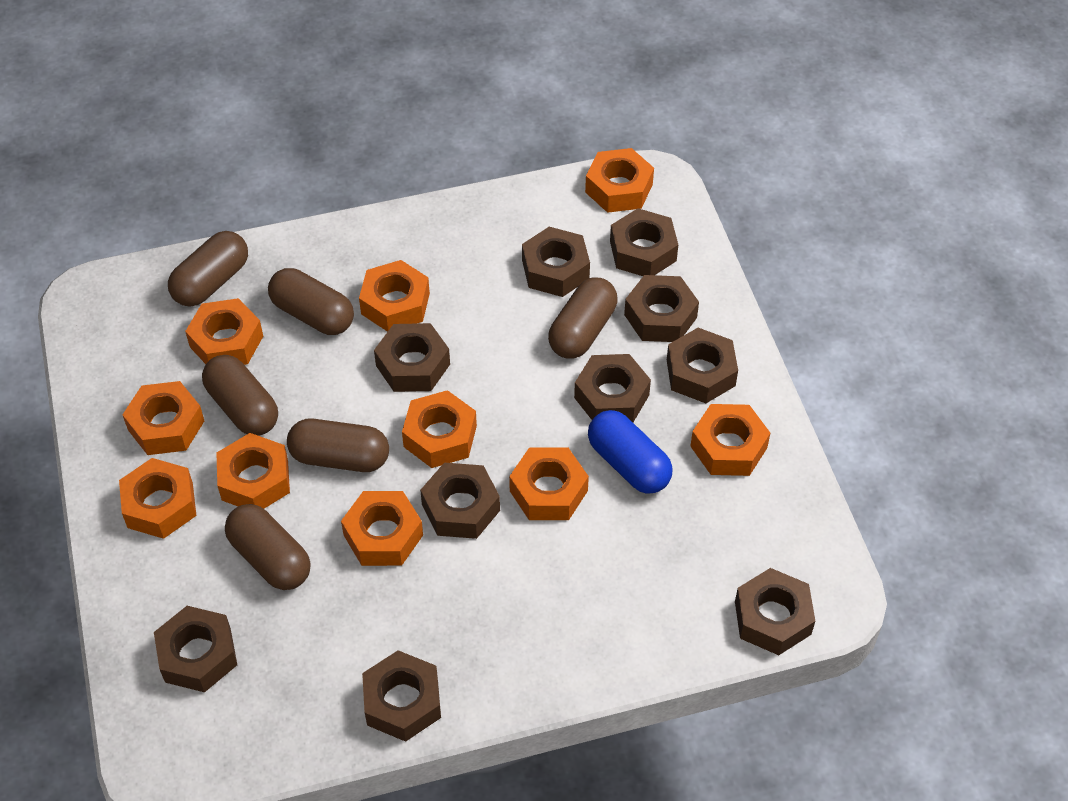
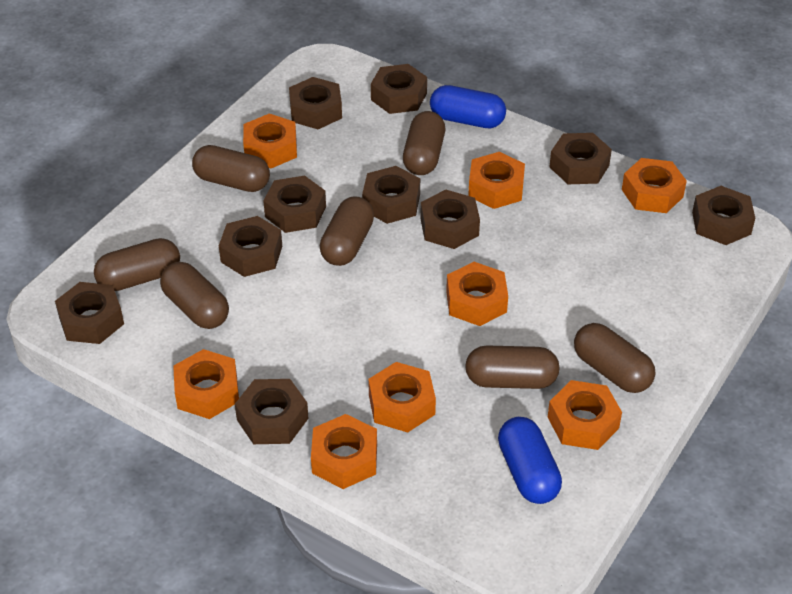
blue capsule: [588,410,672,494] = 1 -> [430,85,506,128] [498,417,562,504] = 2
brown capsule: [168,231,248,307] [202,355,278,436] [225,504,310,590] [268,268,354,335] [287,418,389,472] [548,277,617,359] = 6 -> [94,238,180,291] [160,262,229,329] [192,145,270,192] [320,196,374,266] [403,111,445,175] [465,346,559,389] [574,323,655,393] = 7
orange nut: [119,458,196,539] [123,381,204,455] [185,298,263,365] [216,433,290,509] [341,491,423,566] [359,260,430,332] [402,390,477,468] [509,448,589,520] [585,148,654,213] [690,404,770,476] = 10 -> [173,349,239,419] [243,114,297,168] [311,414,377,489] [368,362,436,433] [446,262,508,326] [468,152,525,209] [548,380,622,450] [622,158,687,213] = 8

